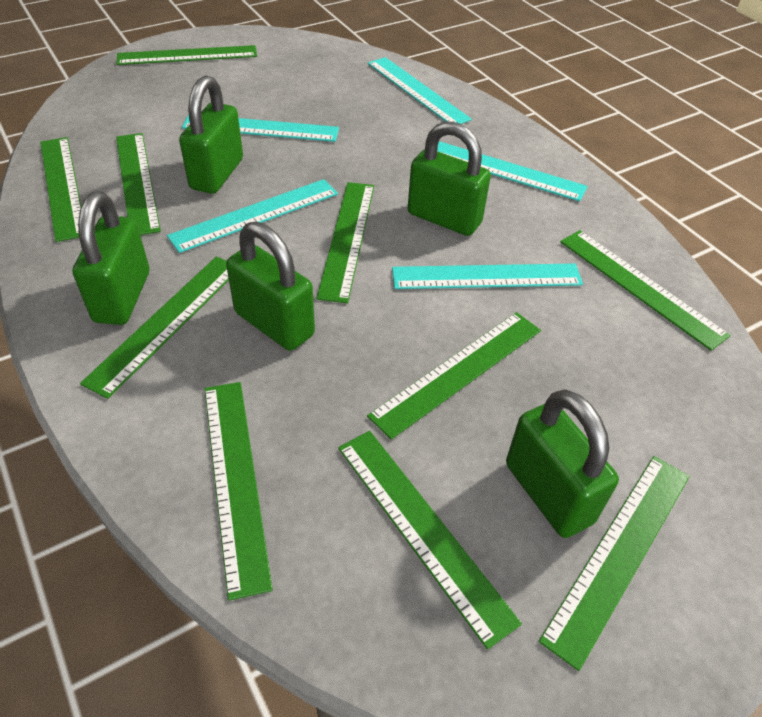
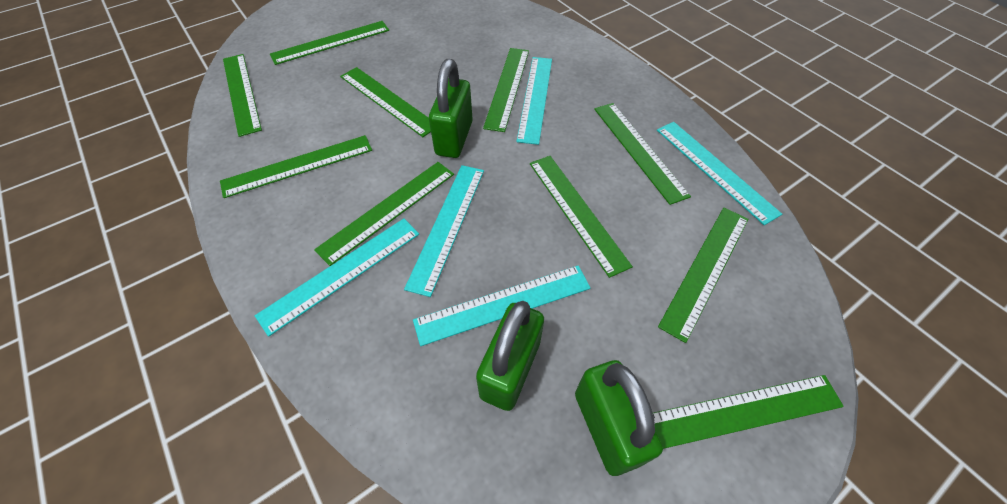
green padlock: [72,191,149,325] [179,75,243,194] [226,222,315,351] [408,121,491,236] [506,389,619,538] = 5 -> [429,59,473,158] [476,301,544,411] [575,360,663,476] = 3

